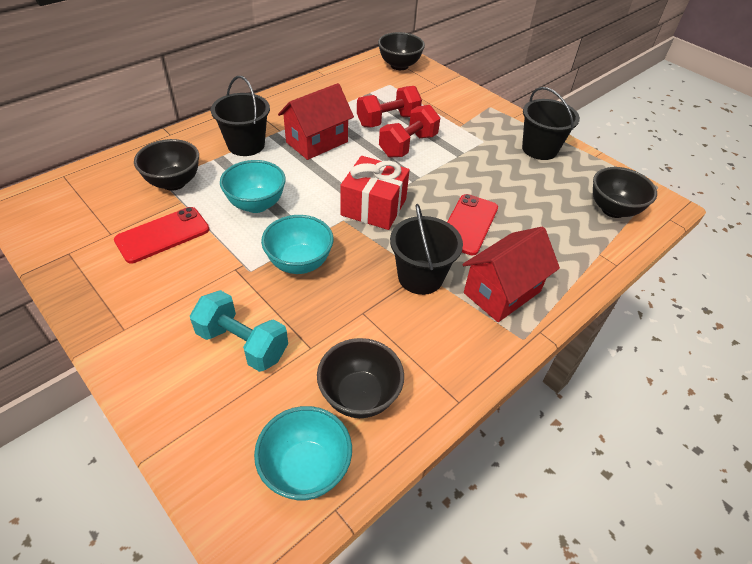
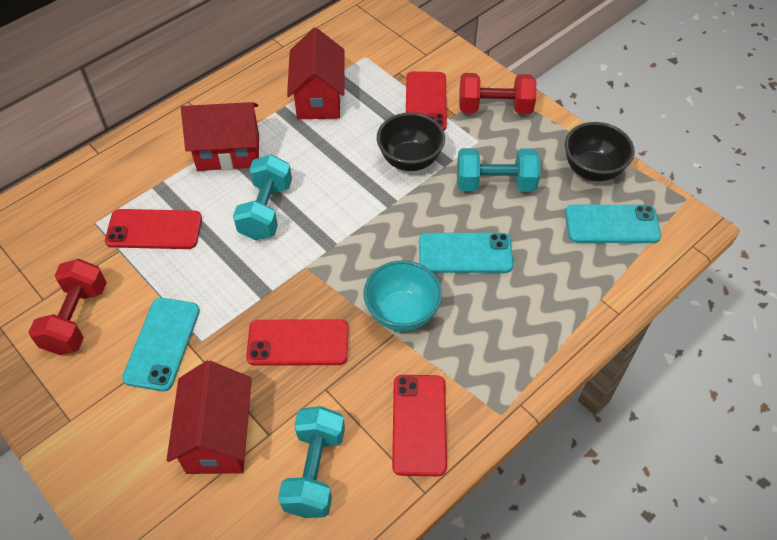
black bowl: [134,139,199,191] [317,338,404,418] [378,32,425,70] [593,167,657,218] = 4 -> [377,112,445,171] [565,122,635,181] = 2
black bucket: [211,76,270,156] [390,204,463,295] [522,87,580,160] = 3 -> none = 0
red gift: [340,156,410,230] = 1 -> none = 0
red house: [278,83,354,160] [462,226,560,322] = 2 -> [167,361,252,474] [181,102,259,171] [287,28,345,119] = 3
red phone: [114,207,209,263] [447,194,498,255] = 2 -> [105,209,202,249] [246,319,348,366] [392,375,447,476] [406,71,447,131] = 4
turquoise bowl: [220,160,286,213] [254,406,352,500] [261,215,334,274] = 3 -> [363,260,442,332] = 1
turquoise dumbbell: [190,290,288,372] = 1 -> [233,154,292,240] [278,406,345,518] [457,148,540,192] = 3
turquoise phone: none = 0 -> [122,298,200,391] [419,233,513,273] [565,205,661,243] = 3

